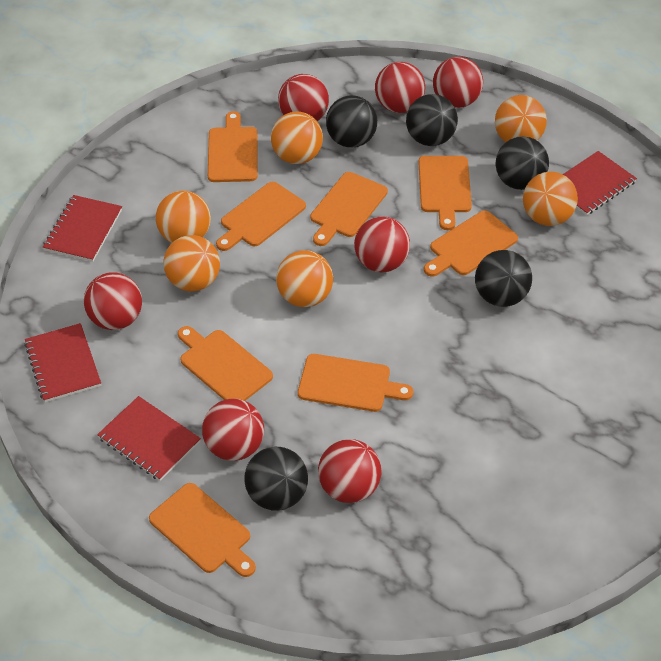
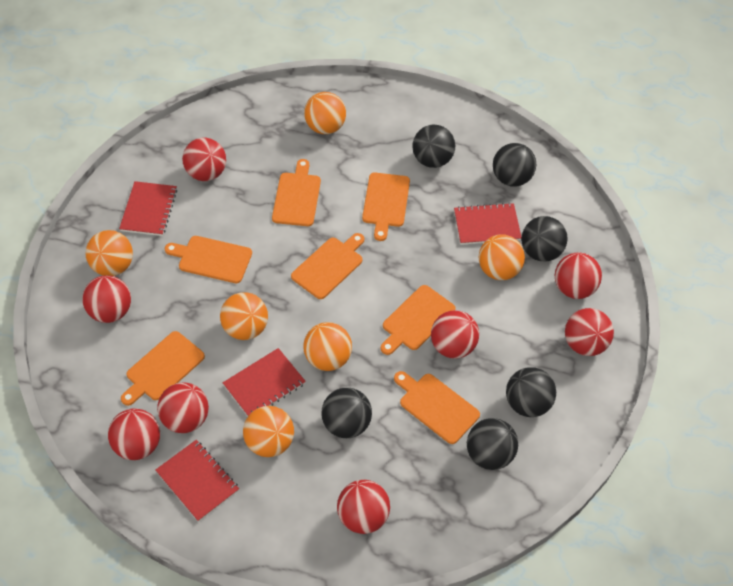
black ball: [244,447,308,511] [326,95,377,148] [406,94,458,146] [475,250,532,307] [496,136,549,190] = 5 -> [322,388,372,438] [412,125,455,168] [467,418,518,470] [493,143,536,187] [506,367,556,417] [521,216,568,262] = 6
orange cutting board: [149,483,256,577] [178,326,273,401] [208,111,258,182] [216,182,306,251] [298,354,413,412] [310,172,388,246] [418,156,472,230] [424,210,518,277] = 8 -> [121,331,205,406] [165,236,252,283] [272,159,321,226] [291,233,364,299] [362,173,410,241] [381,285,456,355] [394,371,480,444] = 7
red ball: [84,272,142,330] [202,399,264,461] [278,74,329,121] [318,439,381,503] [354,216,410,272] [375,62,425,113] [433,57,483,108] = 7 -> [82,275,131,323] [108,408,160,460] [157,383,209,433] [182,138,226,181] [337,480,390,534] [431,310,479,359] [555,253,602,299] [565,308,614,356] = 8

